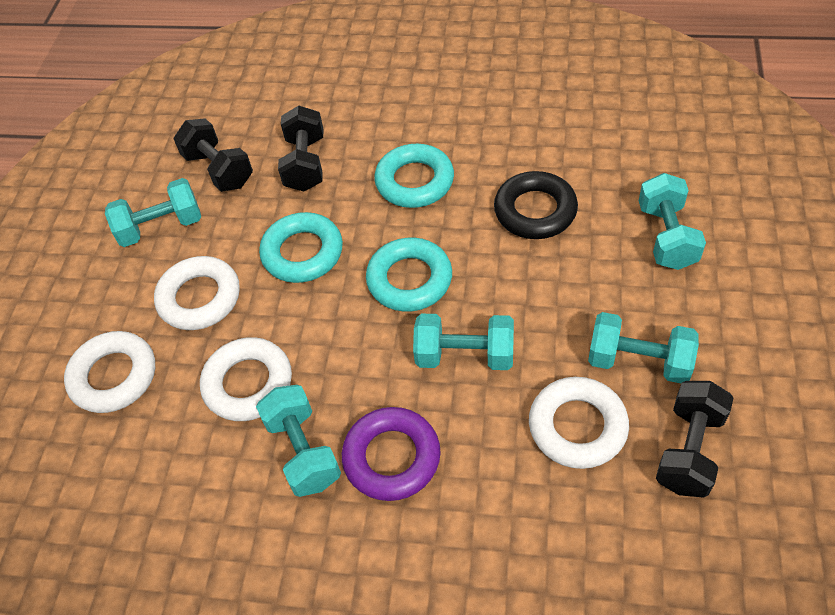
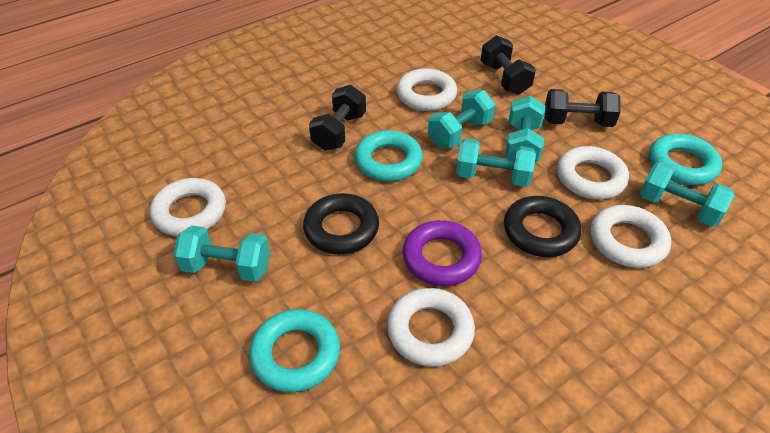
black ring: [494,171,578,239] = 1 -> [303,193,379,255] [504,196,581,257] = 2
white ring: [64,331,155,413] [154,256,240,330] [200,337,292,421] [529,377,629,469] = 4 -> [150,178,226,236] [387,288,475,367] [396,68,457,111] [557,146,629,200] [591,205,671,268] = 5

